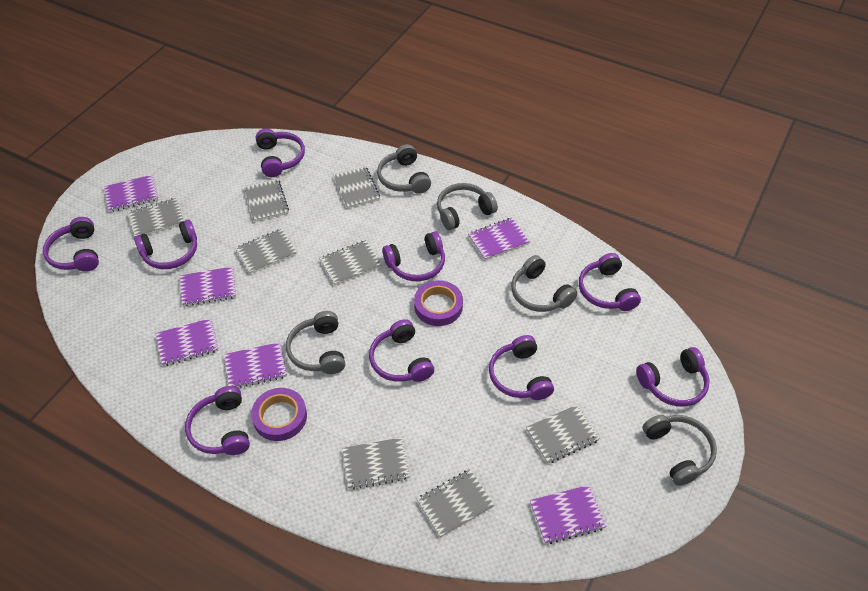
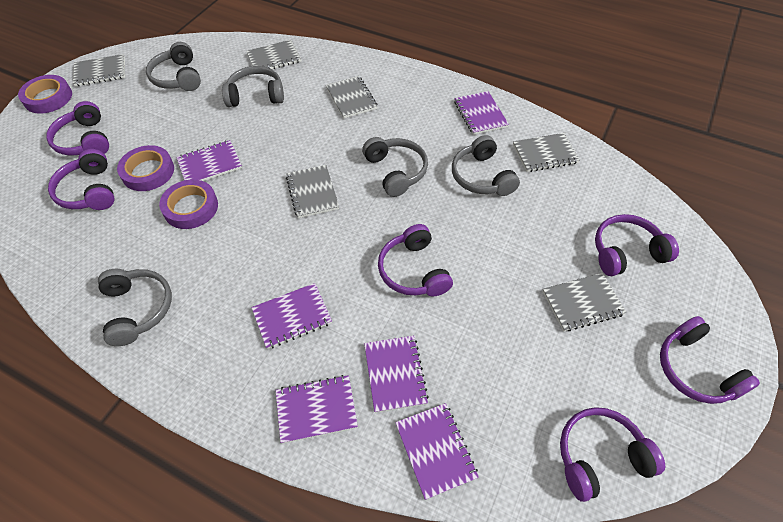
grey notebook: [127,198,184,237] [235,229,297,274] [244,178,289,222] [319,240,381,286] [333,166,380,209] [342,437,410,490] [417,469,494,538] [526,405,600,464] = 8 -> [73,54,125,86] [246,40,302,69] [286,165,339,218] [326,76,377,119] [513,133,580,172] [542,273,626,332] = 6
purple headphones: [43,217,99,272] [134,220,197,269] [185,386,250,455] [256,129,305,177] [369,319,434,382] [383,231,445,281] [489,335,554,400] [579,253,641,311] [637,347,710,407] = 9 -> [46,101,109,156] [48,149,115,210] [378,224,453,297] [560,407,665,502] [595,214,679,276] [660,316,760,404] = 6
purple tape: [251,388,307,441] [414,280,463,326] = 2 -> [18,75,72,114] [117,145,174,191] [159,179,218,229] = 3

